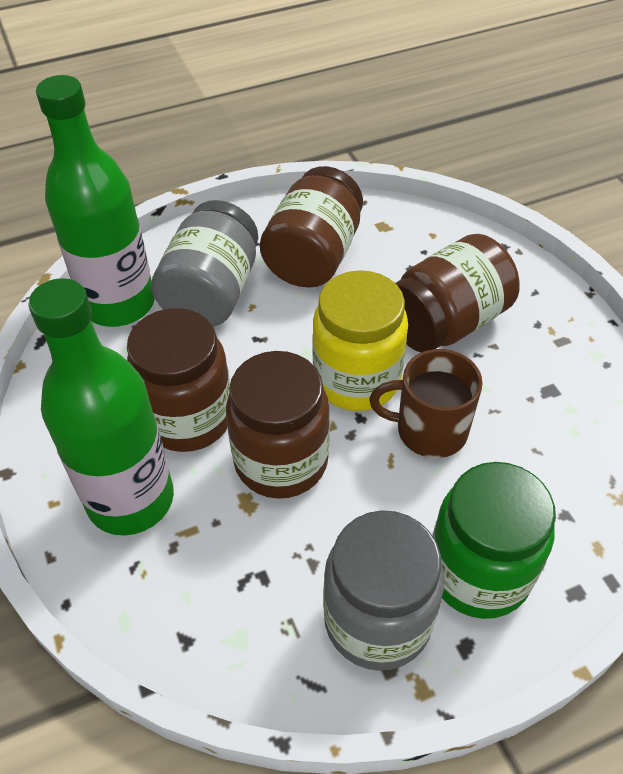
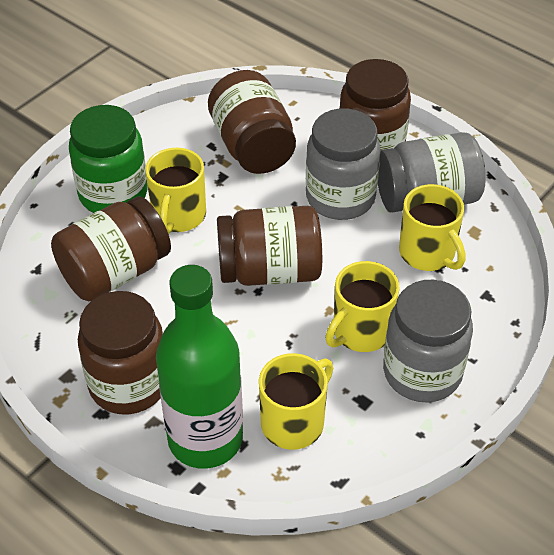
brown jar: [127,308,230,452] [226,351,330,499] [260,166,363,288] [396,234,520,352] = 4 -> [51,196,171,301] [78,291,163,415] [208,70,296,174] [217,206,322,286] [339,59,411,150] = 5
brown mug: [369,349,483,458] = 1 -> none = 0
green bottle: [28,278,174,535] [36,75,155,327] = 2 -> [156,265,243,469] = 1
grey jar: [151,200,258,327] [323,510,444,671] = 2 -> [306,109,380,220] [378,132,486,212] [383,280,473,402] = 3
yellow jar: [312,270,408,411] = 1 -> none = 0
yellow mug: none = 0 -> [145,148,206,234] [259,353,334,450] [325,261,400,352] [399,184,465,271] = 4

